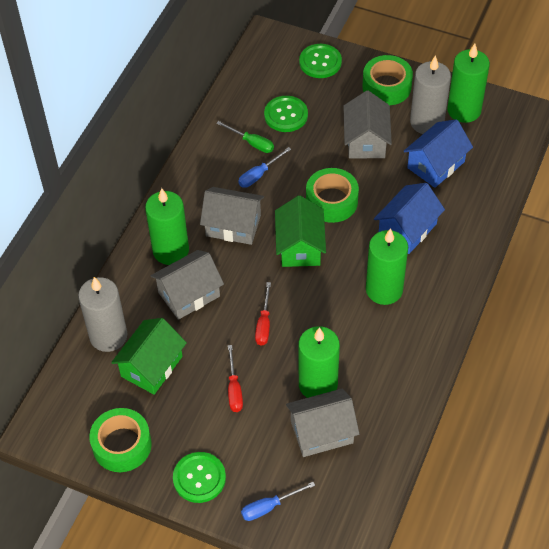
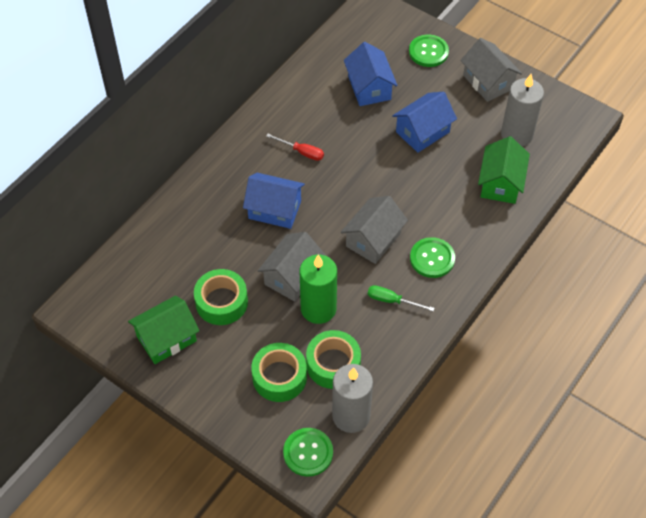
blue house: [374,183,445,254] [404,119,473,188] = 2 -> [243,173,305,229] [344,42,398,106] [392,92,457,153] = 3
blue screwdriver: [238,147,291,188] [241,482,315,521] = 2 -> none = 0
green candle: [145,188,189,265] [298,326,340,398] [366,228,408,305] [447,44,490,123] = 4 -> [300,255,337,324] = 1
grey house: [151,250,224,320] [200,187,264,245] [286,389,359,457] [343,91,392,158] = 4 -> [258,232,326,302] [341,196,408,264] [460,38,522,102] = 3
red screwdriver: [228,345,243,412] [255,282,271,346] = 2 -> [266,134,324,161] = 1

